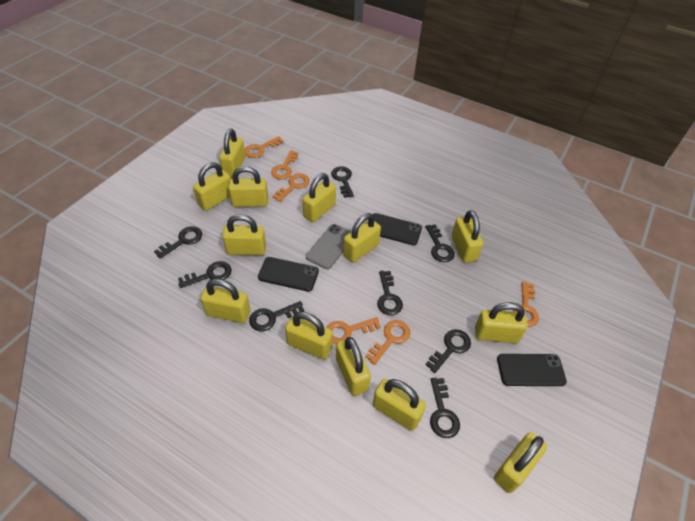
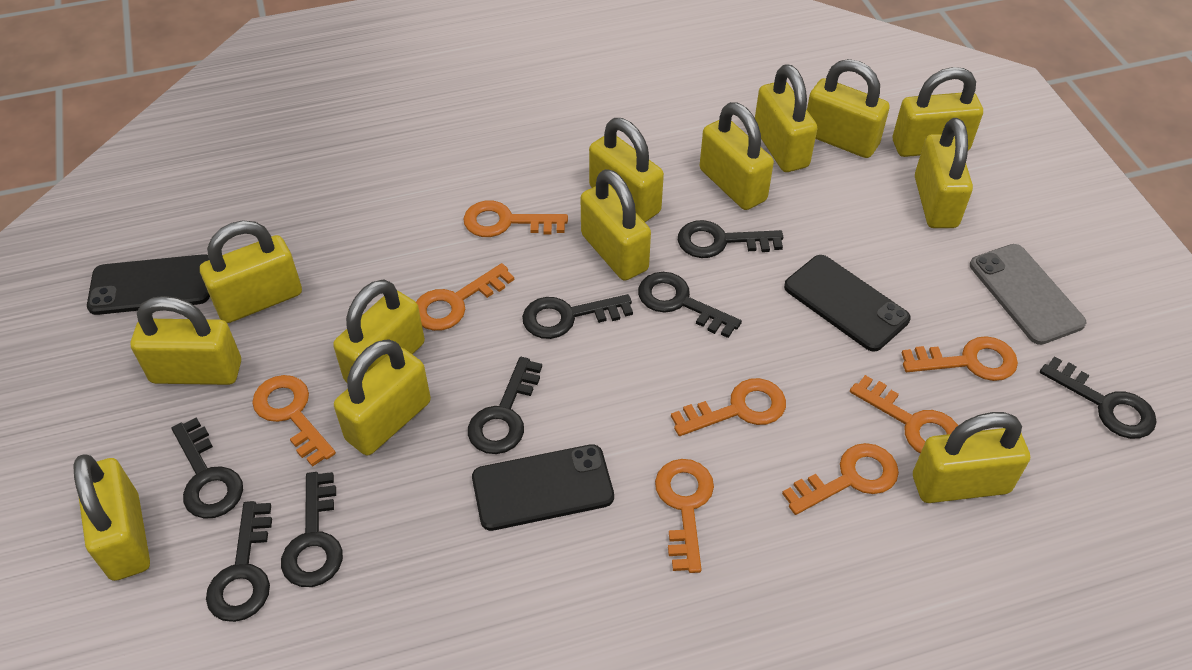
orange key: [245,136,283,158] [271,150,299,179] [272,173,310,202] [326,317,381,344] [366,320,410,365] [513,282,539,327] = 6 -> [252,375,336,467] [416,263,514,331] [463,201,568,237] [655,459,714,573] [671,378,786,436] [782,443,899,515] [850,375,958,453] [902,336,1018,381] = 8

